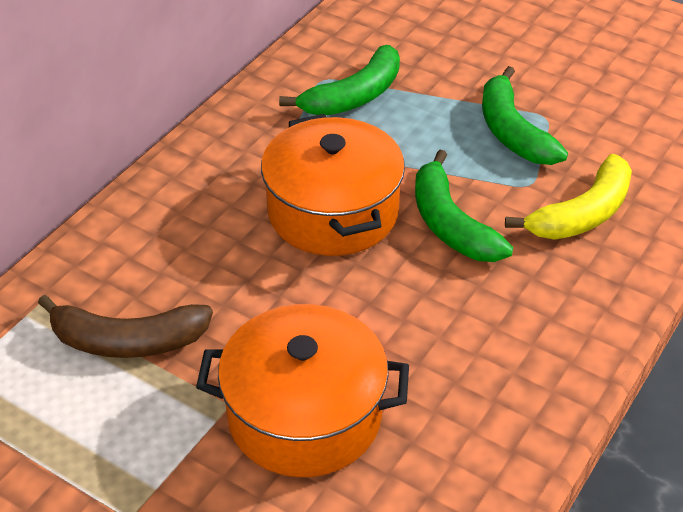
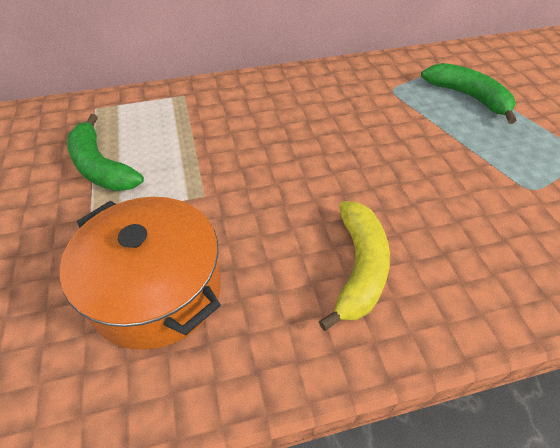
brown banana: [38,295,213,358] = 1 -> none = 0
green banana: [279,45,400,115] [415,150,513,262] [482,66,568,165] = 3 -> [67,114,144,191] [421,63,517,124] = 2
orange pot: [196,304,409,477] [261,114,405,256] = 2 -> [60,197,221,350] = 1

